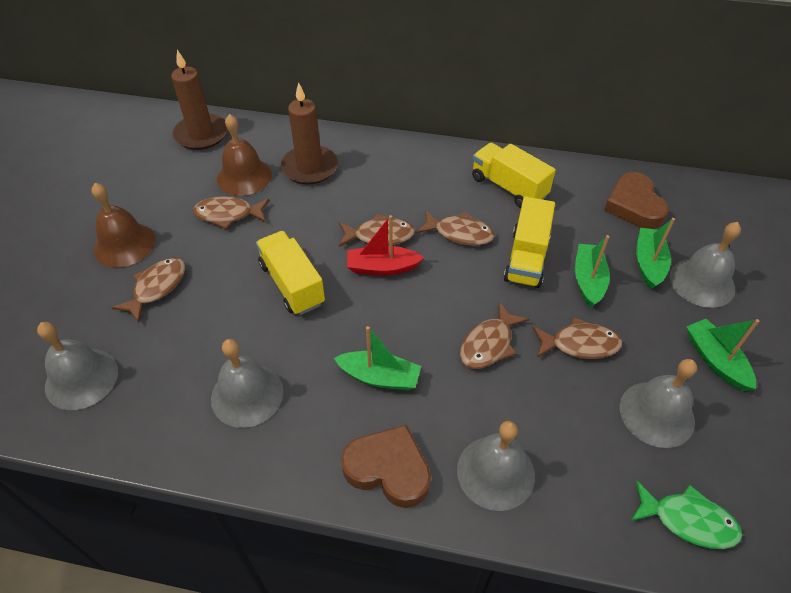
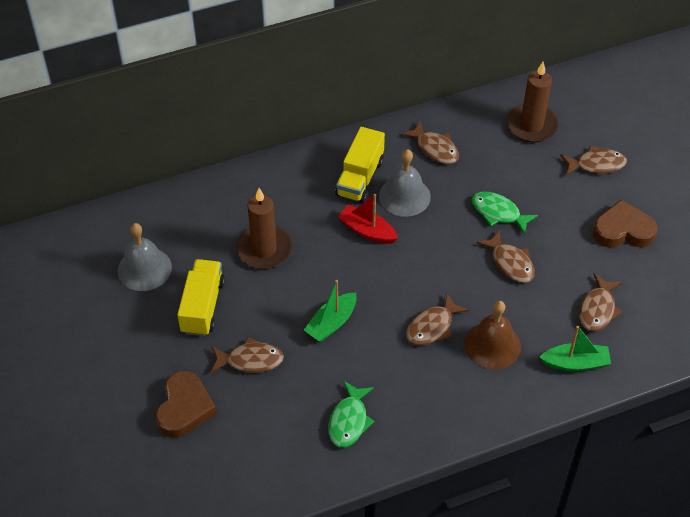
brown bell: [91,183,155,267] [217,114,272,196] = 2 -> [465,301,521,369] = 1
green boat: [334,326,421,390] [575,235,610,308] [636,218,675,290] [686,319,759,391] = 4 -> [304,280,357,342] [540,326,611,371] = 2
green fish: [631,480,742,549] = 1 -> [328,381,375,447] [472,192,538,235] = 2
grey bell: [37,322,118,410] [211,339,283,428] [457,421,535,511] [620,359,697,448] [670,222,741,308] = 5 -> [118,223,172,291] [379,149,431,217] = 2
yellow truck: [256,231,325,315] [472,143,556,208] [504,196,555,288] = 3 -> [177,259,225,336] [335,127,385,203] = 2

